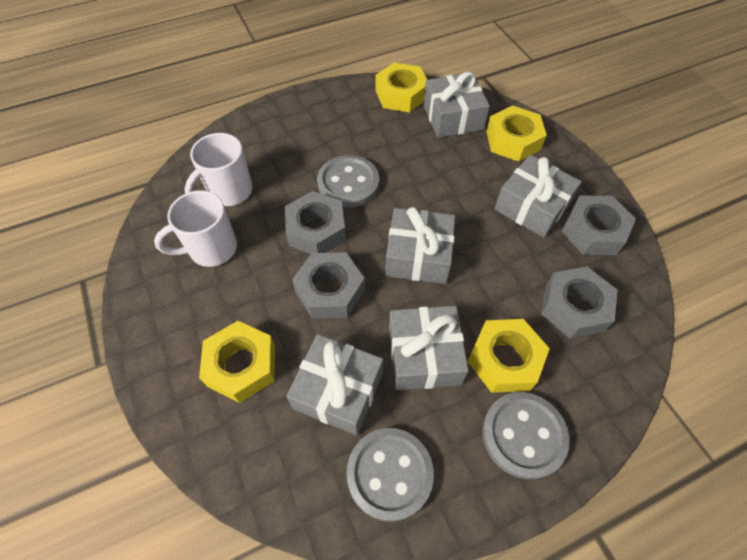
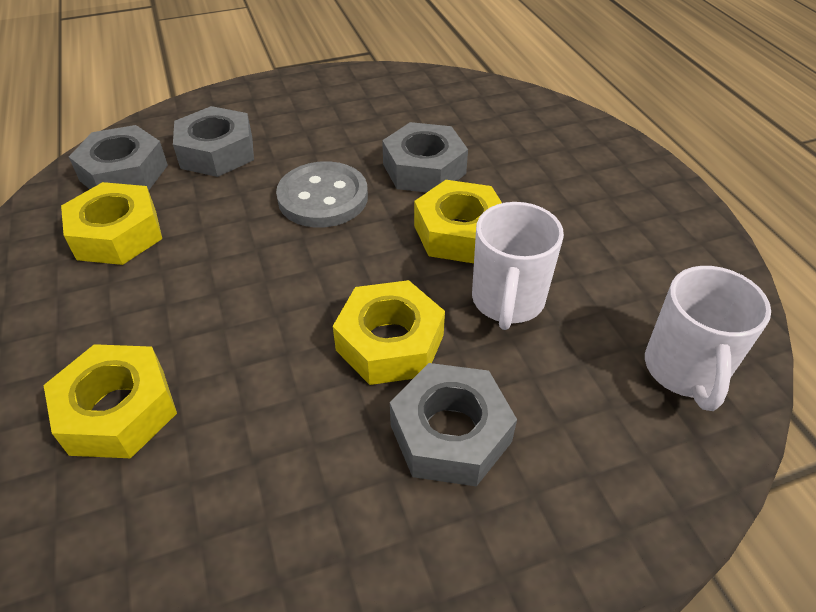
grey button: [317,155,379,208] [346,428,434,522] [482,392,569,480] = 3 -> [276,161,368,228] = 1
grey gift: [286,334,383,435] [385,207,455,284] [389,306,469,390] [423,72,490,138] [494,155,582,238] = 5 -> none = 0

